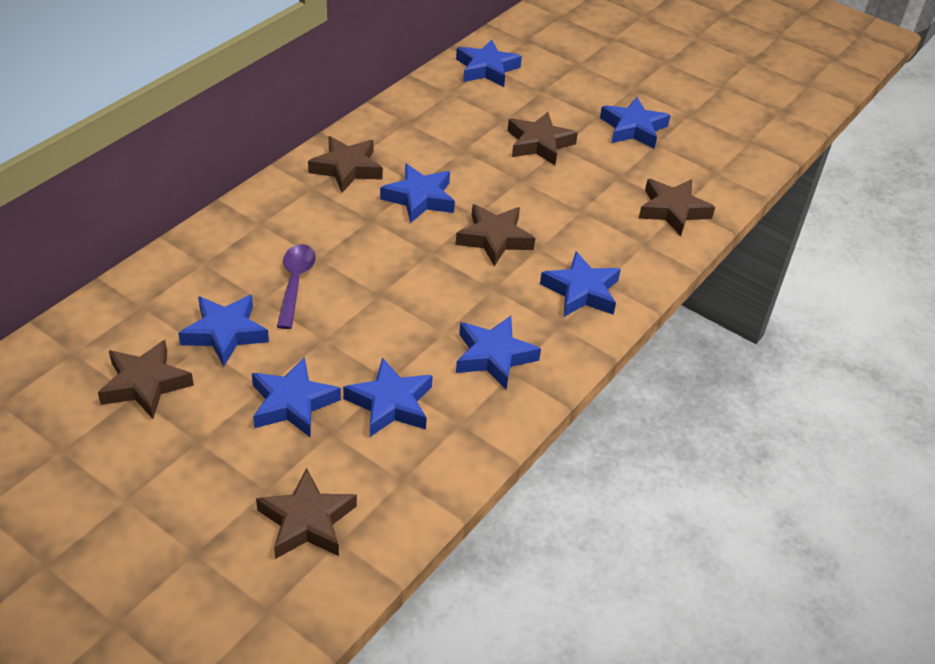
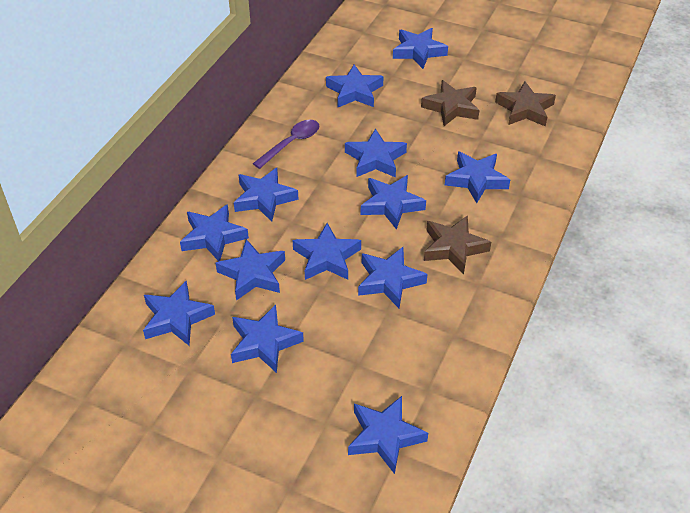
blue star: [178,295,269,366] [252,357,341,438] [343,357,433,437] [380,164,455,223] [456,40,522,87] [456,316,541,390] [540,252,621,317] [600,97,670,149] = 8 -> [143,281,215,346] [180,204,249,261] [216,239,285,301] [231,305,304,373] [234,168,299,222] [292,223,361,280] [326,65,384,107] [345,128,407,177] [348,396,428,474] [358,247,427,308] [361,175,426,230] [393,28,448,69] [445,151,510,203] = 13
brown star: [98,340,194,419] [256,468,357,559] [308,136,383,193] [456,204,535,267] [507,112,578,165] [639,179,715,236] = 6 -> [421,80,479,126] [424,215,491,274] [495,81,556,127] = 3

